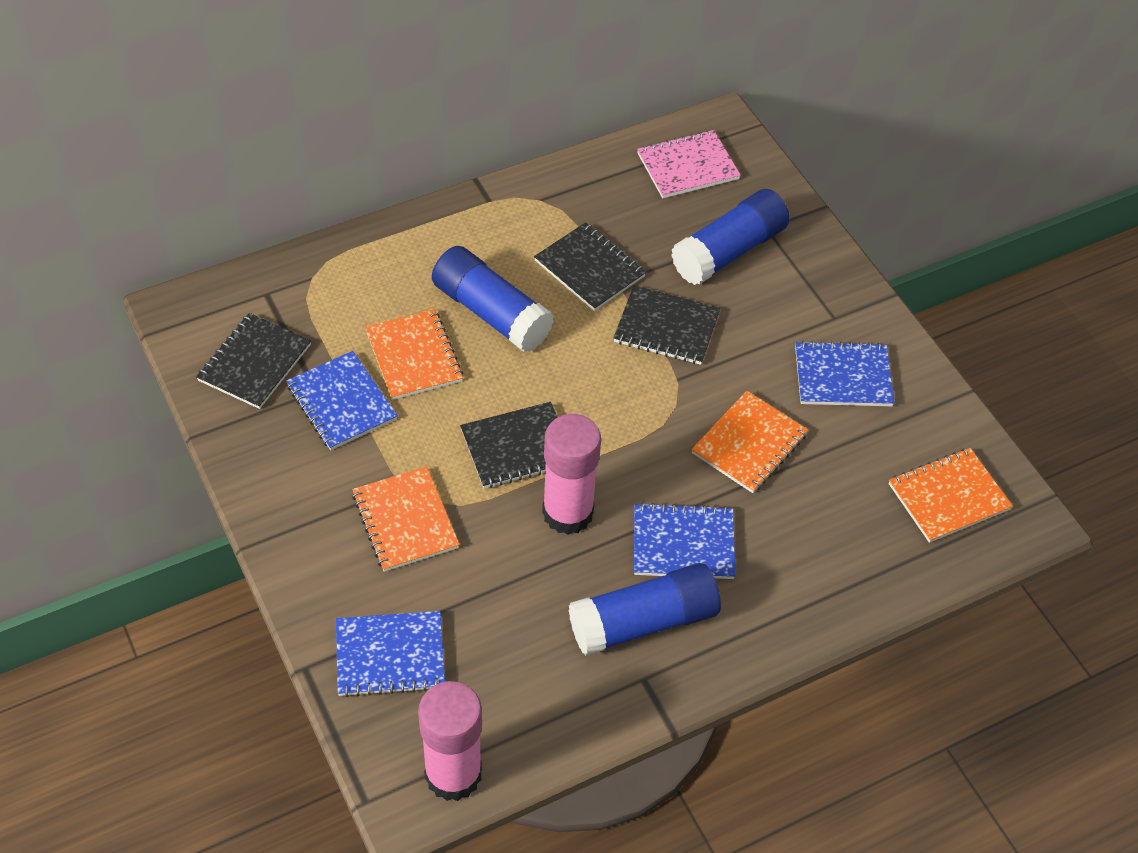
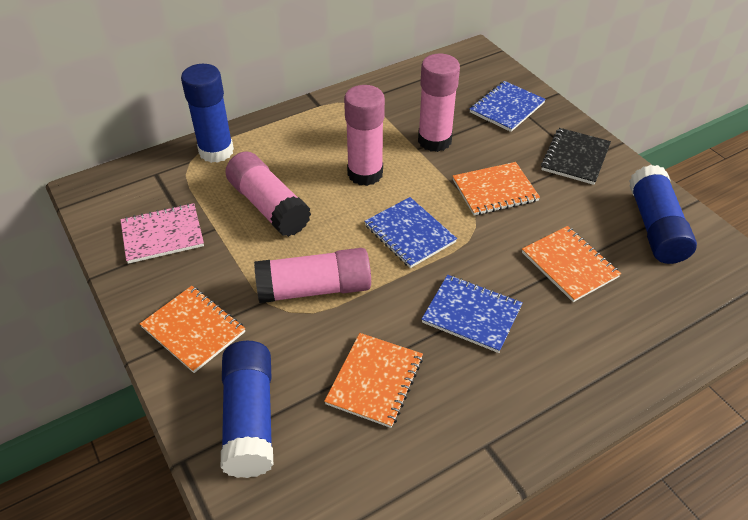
black notebook: [196,313,311,409] [460,402,558,488] [534,222,646,311] [614,285,720,365] = 4 -> [541,128,611,185] = 1
blue notebook: [286,351,398,450] [336,611,445,697] [634,502,736,579] [795,341,895,406] = 4 -> [364,197,457,268] [421,275,522,353] [470,81,546,132] = 3
pink glue stick: [418,681,482,801] [542,414,601,535] = 2 -> [225,152,311,237] [254,248,371,303] [344,85,385,186] [418,54,460,152] = 4

